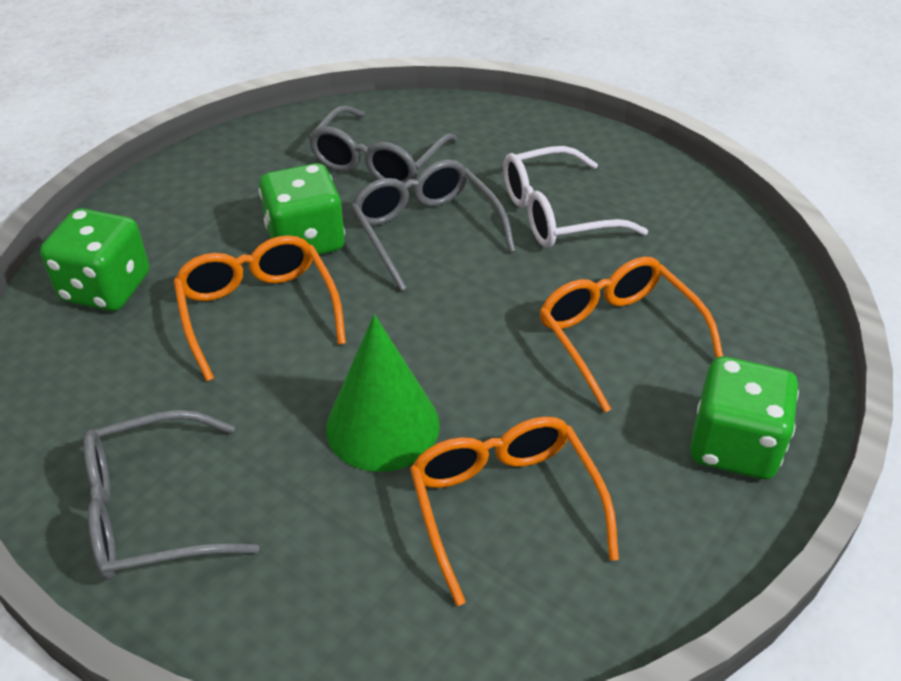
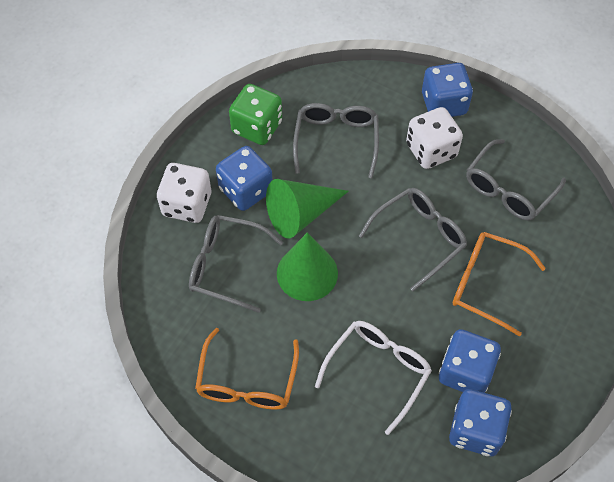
blue dice: none = 0 -> [216,146,273,211] [422,63,473,117] [439,329,501,393] [449,389,512,456] = 4
green cone: [326,314,440,472] = 1 -> [266,179,349,238] [277,232,338,301] = 2
green dice: [40,208,149,311] [259,163,345,255] [690,357,799,479] = 3 -> [229,84,282,145] = 1
grey glasses: [83,410,260,580] [308,105,458,183] [351,159,515,291] = 3 -> [189,215,283,313] [293,103,379,178] [359,188,467,291] [466,139,566,220] = 4
orange glasses: [174,235,346,382] [410,417,619,606] [540,257,723,413] = 3 -> [195,328,299,410] [452,232,546,336] = 2
white dice: none = 0 -> [157,163,211,223] [406,107,463,169] = 2

